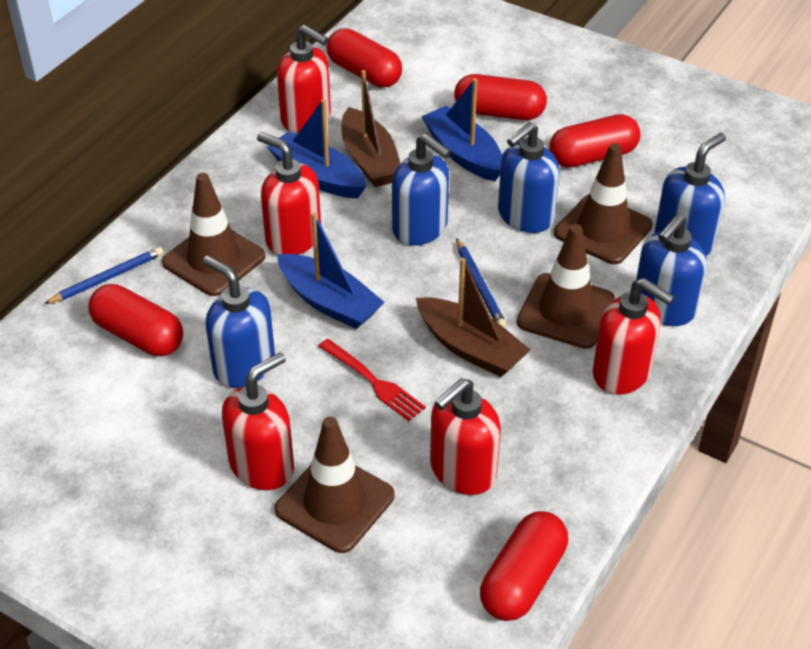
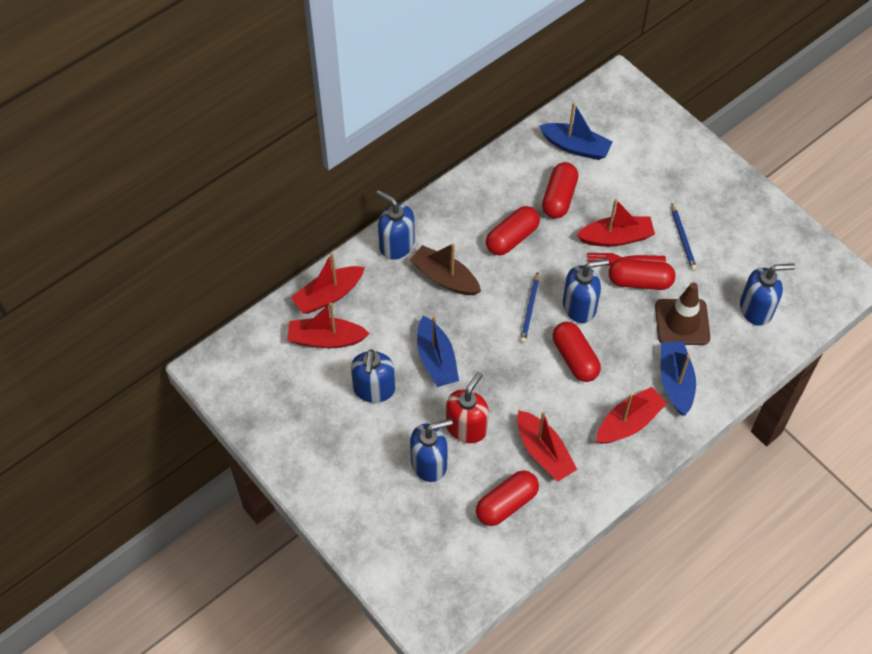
brown boat: [342,70,400,187] [416,258,531,377] = 2 -> [410,243,481,295] = 1
brown traffic cone: [162,173,266,296] [275,417,395,553] [517,224,615,349] [554,143,653,264] = 4 -> [655,282,710,345] = 1
red boat: none = 0 -> [287,303,370,348] [291,253,365,314] [517,410,577,481] [577,199,655,247] [596,387,667,444] = 5
red soap dispenser: [222,352,294,490] [257,132,321,255] [277,25,331,133] [430,378,501,495] [593,278,674,395] = 5 -> [446,372,489,443] = 1

